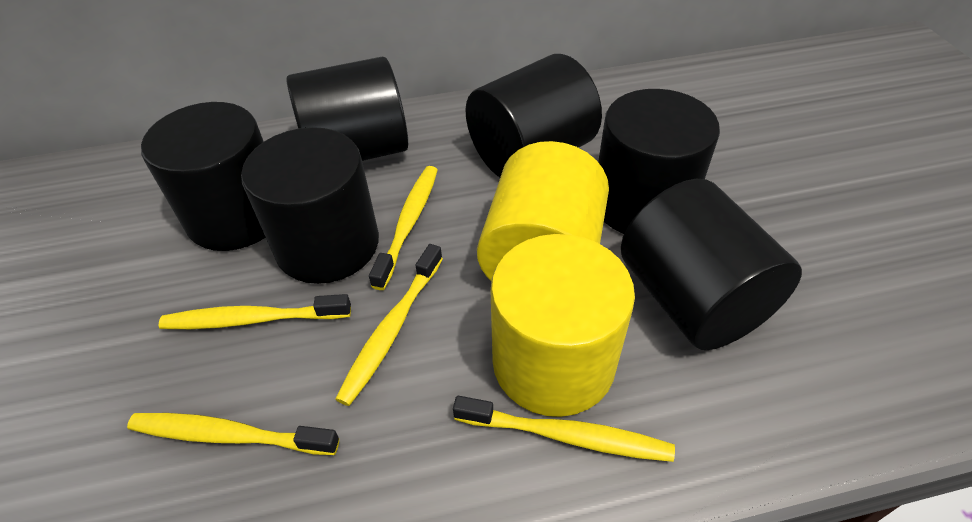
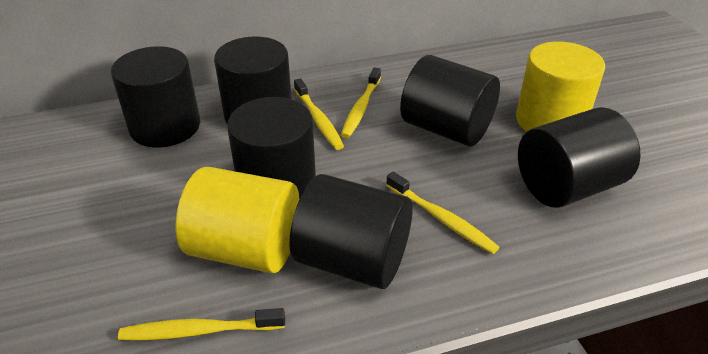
yellow toothbrush: [127,413,339,455] [159,294,351,329] [335,244,443,406] [369,166,438,290] [453,396,675,462] = 5 -> [118,308,285,340] [294,78,344,150] [341,67,381,138] [386,172,499,254] = 4

